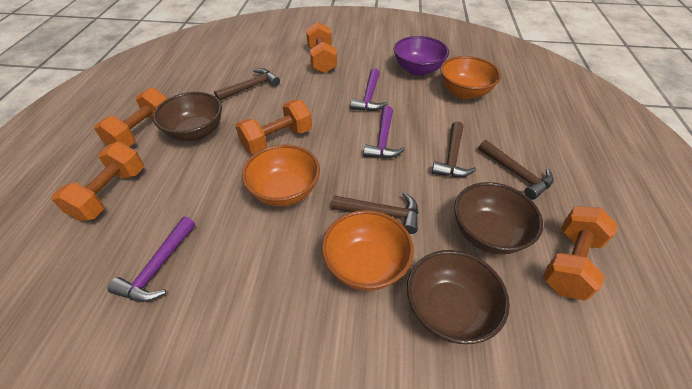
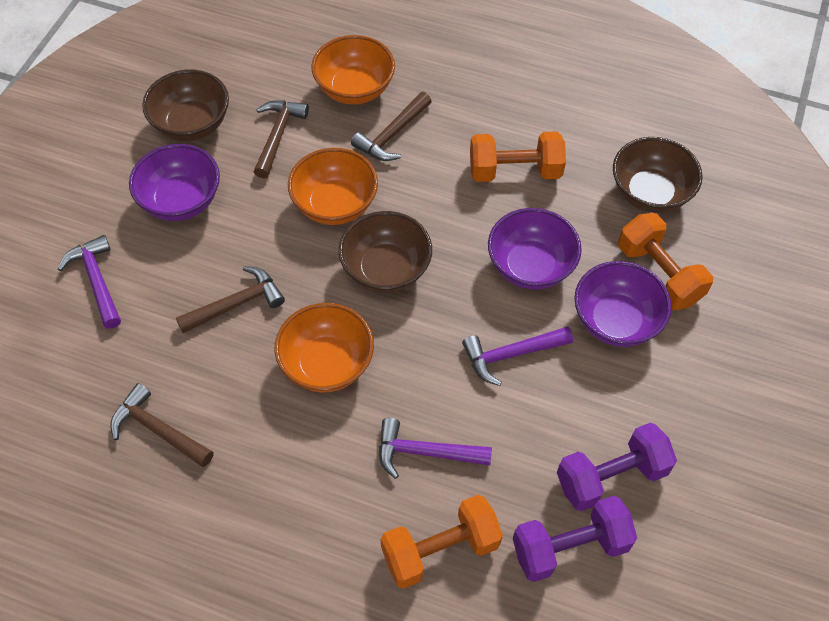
orange dumbbell: [52,142,144,222] [94,87,168,147] [236,100,312,154] [306,22,337,73] [543,206,618,301] = 5 -> [381,495,503,589] [470,131,566,182] [618,213,713,310] = 3
purple bowl: [394,36,449,76] = 1 -> [129,144,220,221] [488,208,582,289] [574,261,672,347] = 3
purple dumbbell: none = 0 -> [513,496,637,582] [557,423,677,511] = 2

